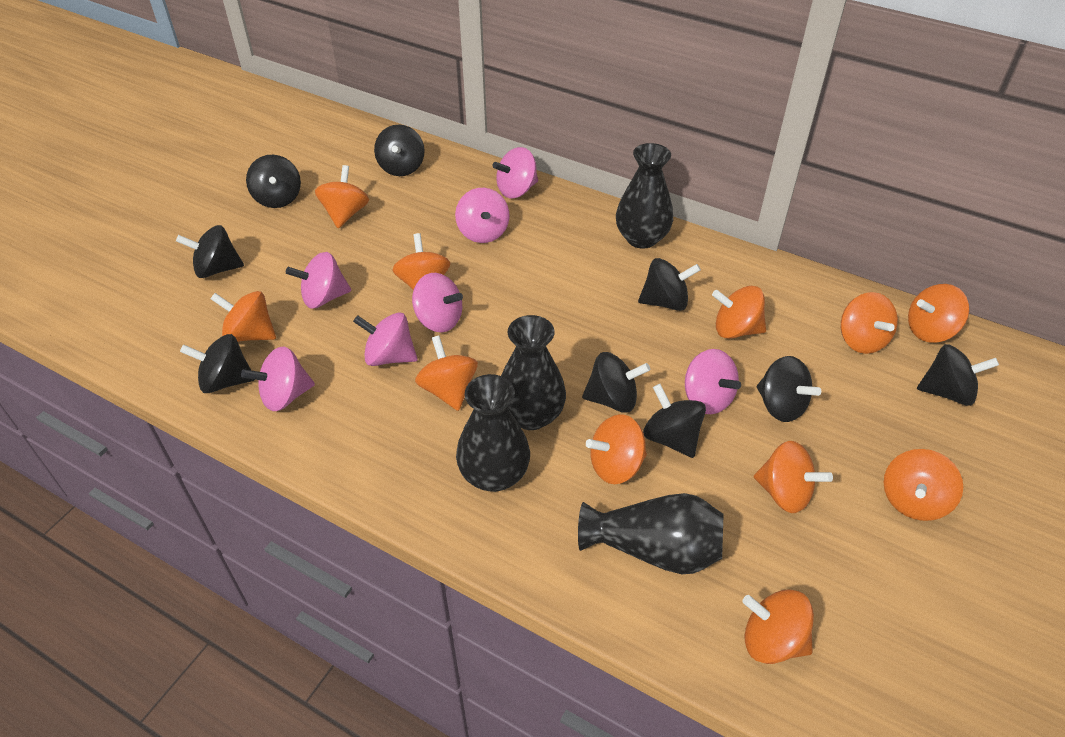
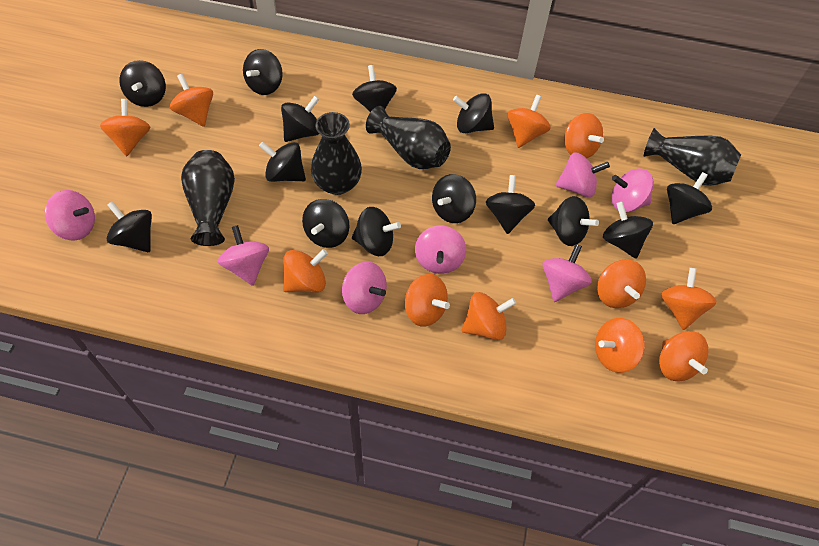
black spinning top: [176,225,244,278] [180,334,255,393] [246,155,301,208] [374,124,425,176] [582,352,650,412] [638,258,701,311] [643,384,706,458] [757,356,821,422] [917,344,999,406] = 9 -> [107,201,152,252] [119,60,166,107] [243,49,283,95] [259,141,306,182] [281,96,319,142] [302,199,349,248] [352,65,397,112] [352,207,401,256] [432,174,476,223] [453,93,494,133] [486,175,535,234] [548,196,599,246] [603,202,653,259] [667,172,712,224] = 14

